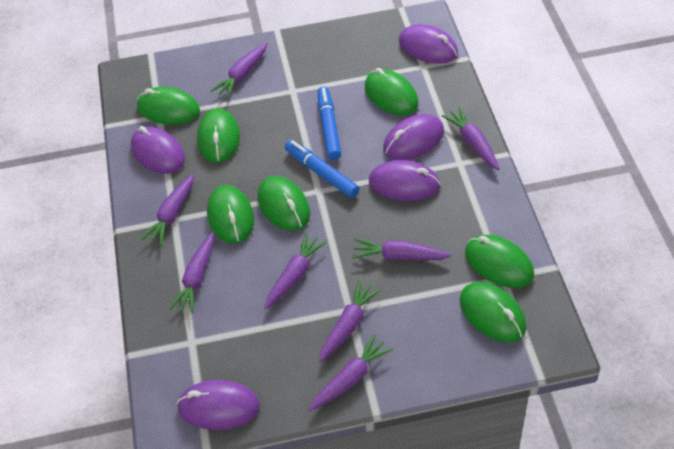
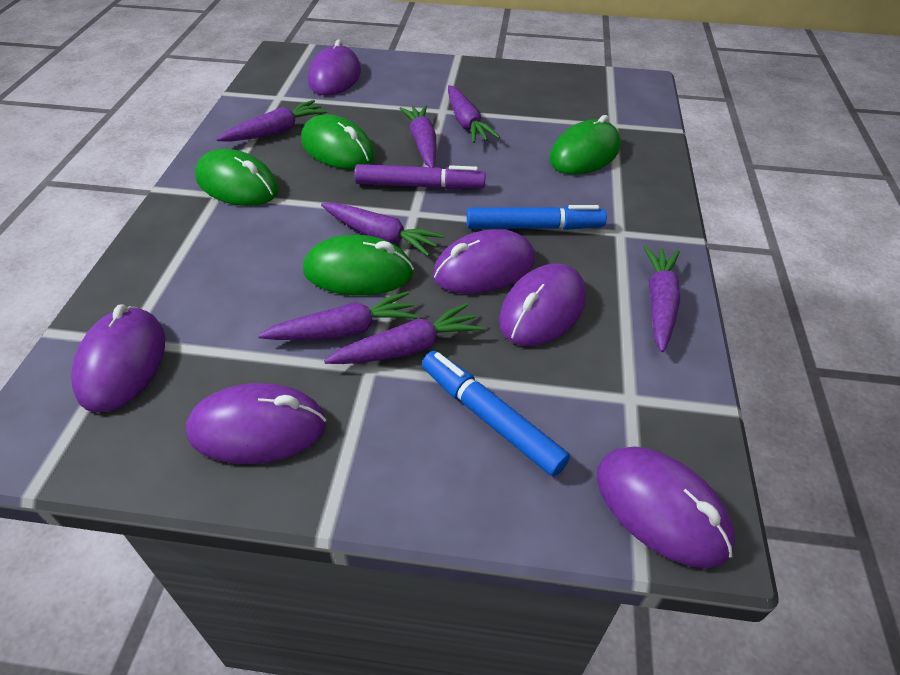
green mouse: [137,87,200,125] [197,108,240,163] [207,185,254,244] [258,176,310,231] [365,68,419,115] [460,282,526,342] [465,235,534,288] = 7 -> [195,149,279,206] [301,114,375,169] [303,235,414,295] [550,115,621,175] = 4
purple carrot: [140,174,194,246] [169,233,214,314] [211,43,268,99] [264,233,327,309] [309,334,394,411] [319,280,381,362] [352,239,451,260] [442,107,500,170] = 8 -> [216,100,327,142] [258,291,419,340] [321,203,445,256] [324,303,483,364] [399,105,437,167] [448,85,500,143] [644,245,680,352] = 7
purple marker: none = 0 -> [355,164,486,189] = 1
purple mouse: [131,126,185,174] [177,380,260,430] [369,160,441,201] [383,114,444,160] [399,24,458,64] = 5 -> [71,304,165,413] [186,383,326,464] [308,40,361,95] [433,229,535,294] [499,263,586,346] [597,446,735,568] = 6

